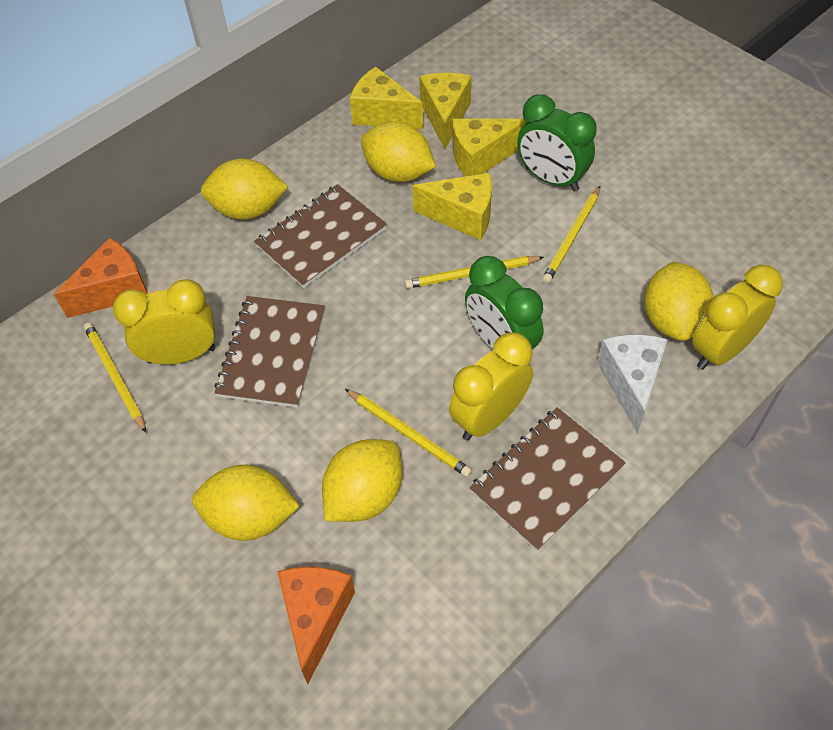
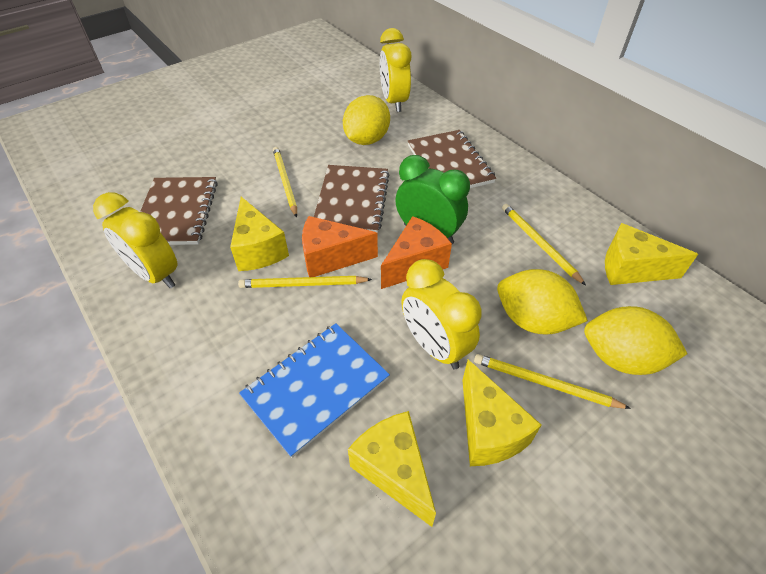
blue notebook: none = 0 -> [239,323,390,458] = 1
green clock: [465,256,543,350] [517,94,597,192] = 2 -> [395,155,470,244] = 1
white cheese: [597,335,668,433] = 1 -> none = 0
yellow lemon: [192,465,300,541] [201,158,288,220] [322,439,402,522] [361,121,436,182] [644,262,713,341] = 5 -> [343,95,390,145] [497,269,588,335] [584,306,687,375] = 3

